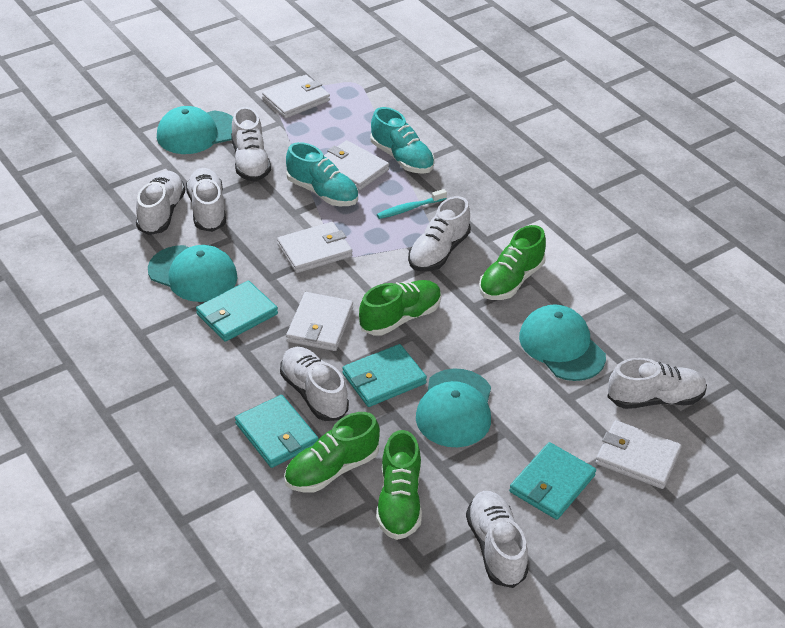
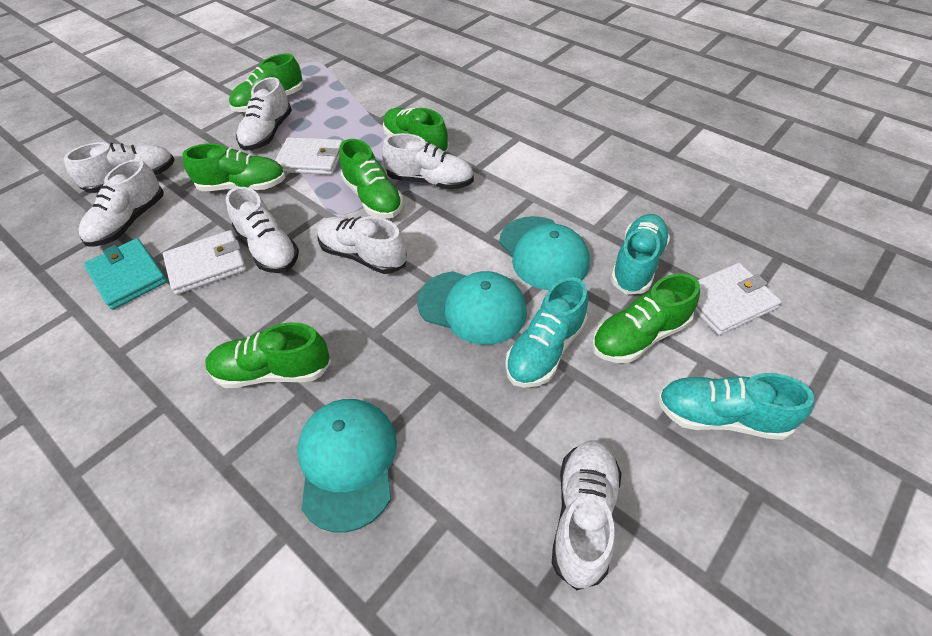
green shoe: [284,412,380,493] [359,280,442,336] [376,430,422,540] [479,225,546,300] = 4 -> [183,143,286,191] [206,322,331,388] [229,53,303,112] [339,139,403,219] [383,107,449,152] [592,273,700,363] = 6
turquoise cap: [148,245,237,302] [157,106,233,154] [416,368,491,447] [519,304,606,381] = 4 -> [297,399,397,533] [417,271,527,345] [499,216,590,290] = 3
turquoise shoe: [286,142,358,206] [370,107,435,174] = 2 -> [505,277,588,388] [611,214,670,294] [657,373,814,440] = 3
turquoise toothbrush: [377,189,447,219] = 1 -> none = 0
turquoise wallet: [196,281,278,342] [235,395,319,468] [342,344,427,407] [509,442,596,520] = 4 -> [84,238,167,310] = 1
white wallet: [262,75,330,118] [277,222,352,273] [286,292,353,351] [324,140,389,190] [596,420,682,489] = 5 -> [163,230,247,295] [275,137,343,175] [694,263,782,335] = 3

